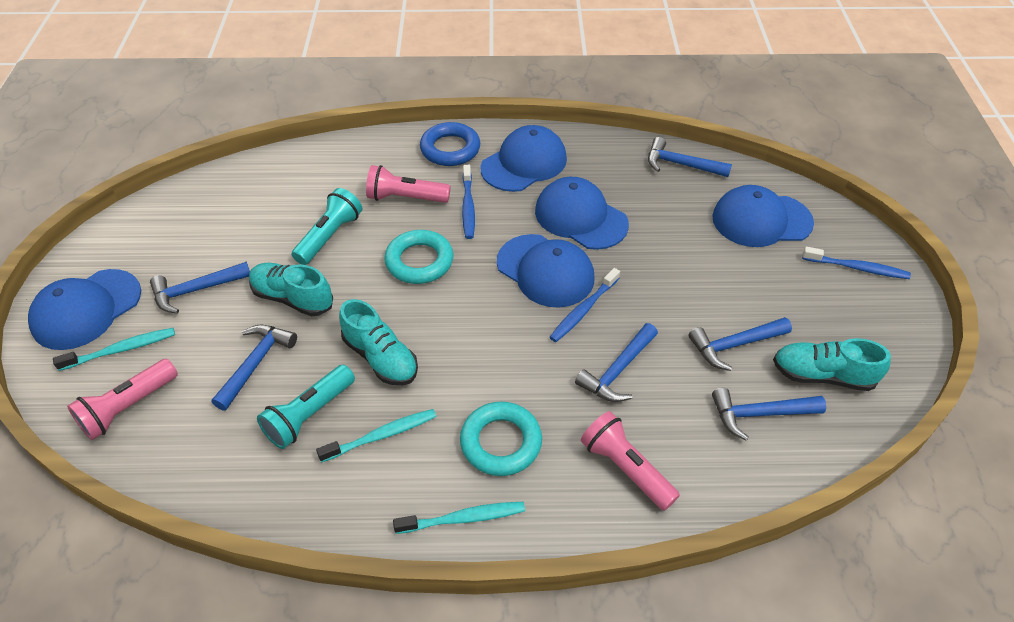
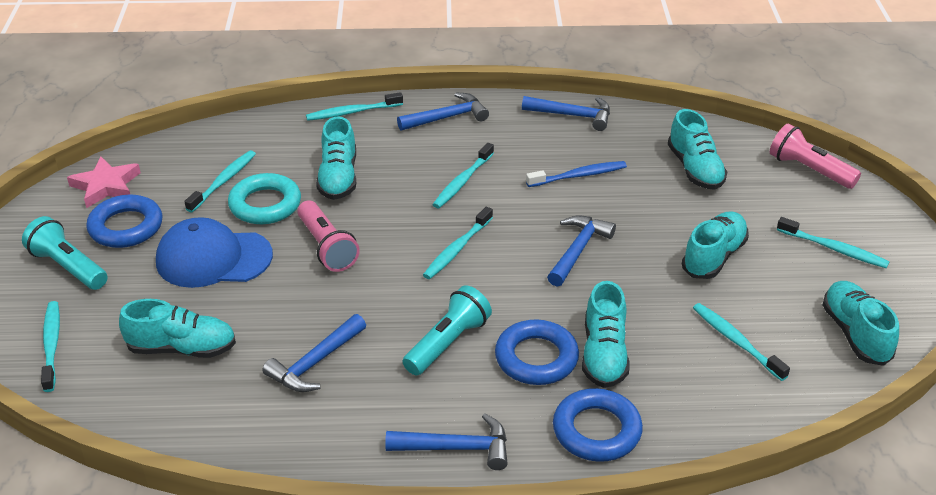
blue cap: [28,269,141,350] [481,125,567,192] [497,234,594,308] [535,177,629,250] [712,185,814,247] = 5 -> [156,217,273,288] = 1
blue hammer: [150,261,250,314] [211,325,297,411] [575,323,658,402] [648,137,732,177] [688,317,792,371] [712,388,826,441] = 6 -> [262,314,366,392] [385,413,508,470] [397,93,489,131] [522,96,610,131] [547,216,616,287] = 5
blue ring: [420,122,480,166] = 1 -> [86,195,162,248] [495,319,579,385] [553,388,643,462] = 3
blue toothbrush: [462,165,475,239] [549,268,620,342] [802,247,911,279] = 3 -> [526,161,627,187] = 1
pink flashlight: [67,359,178,440] [366,165,451,203] [581,411,680,511] = 3 -> [297,201,360,272] [770,124,861,189] = 2
pink star: none = 0 -> [67,157,141,208] = 1
turquoise ring: [384,230,454,284] [460,402,542,476] = 2 -> [228,173,301,224] = 1
turquoise shoe: [249,263,333,316] [339,299,418,385] [773,338,891,391] = 3 -> [119,299,236,358] [316,116,356,200] [582,281,630,388] [668,109,727,190] [682,211,749,279] [822,281,899,366] = 6
turquoise toothbrush: [53,328,175,371] [316,409,436,463] [393,502,525,534] = 3 -> [41,301,60,392] [184,150,256,213] [306,92,403,121] [423,207,493,279] [432,143,494,208] [693,303,790,381] [777,217,889,268] = 7

